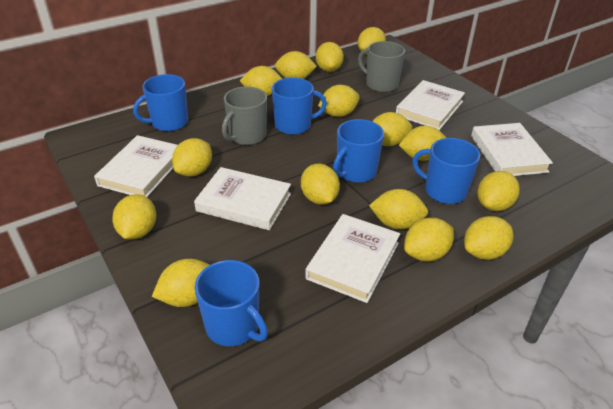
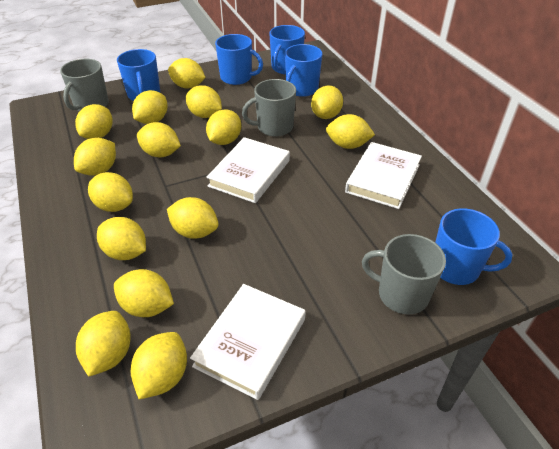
grey mug: [222,86,267,145] [358,41,405,92] = 2 -> [60,59,109,111] [242,79,296,137] [362,234,446,315] = 3
white book: [94,135,178,197] [194,167,291,230] [305,214,400,303] [396,80,465,130] [471,123,553,176] = 5 -> [190,284,306,400] [206,137,290,203] [345,142,422,209] = 3

